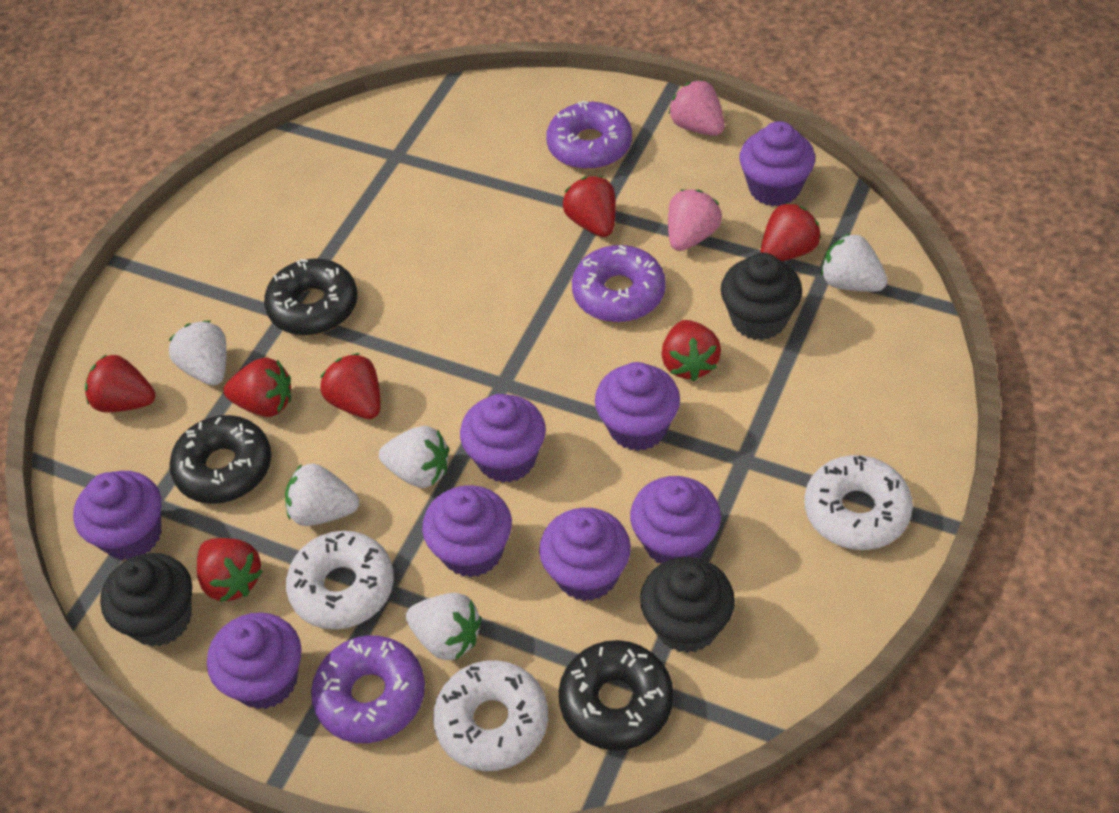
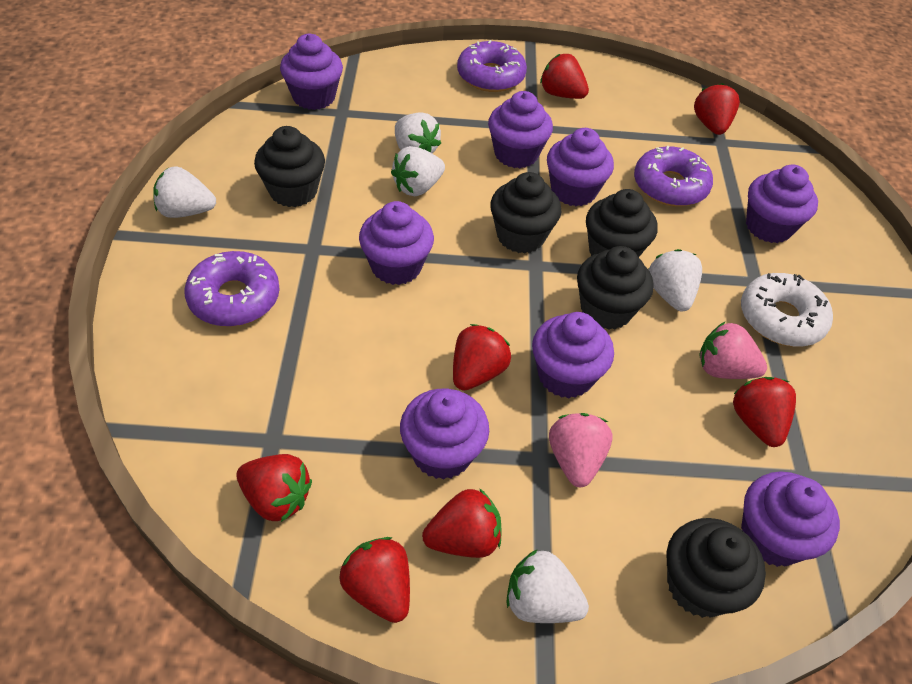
black cupcake: [100,553,192,647] [640,557,735,653] [721,253,802,340] = 3 -> [254,126,325,207] [490,172,562,254] [577,246,653,330] [586,189,657,258] [667,518,766,618] = 5
black donut: [169,415,271,504] [264,258,357,336] [559,640,674,750] = 3 -> none = 0
white donut: [286,531,394,630] [433,660,548,771] [804,455,913,550] = 3 -> [741,273,833,347] = 1

